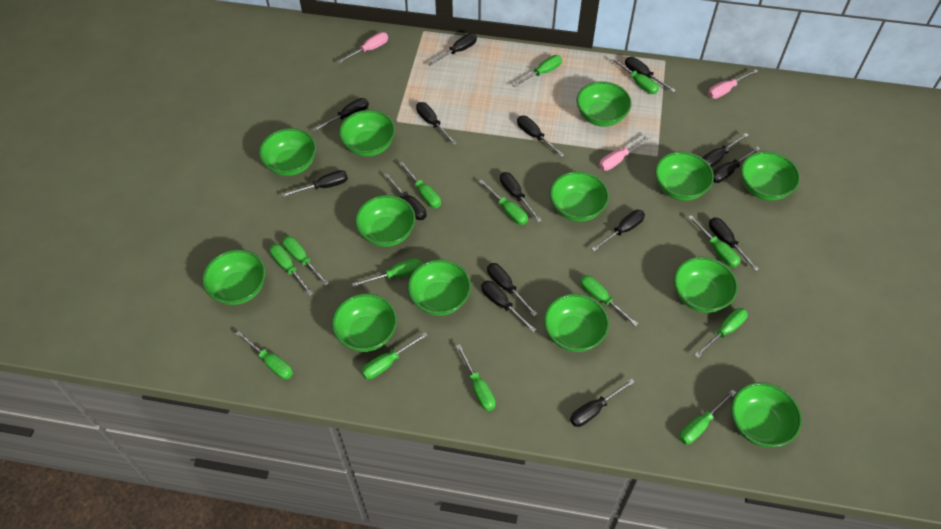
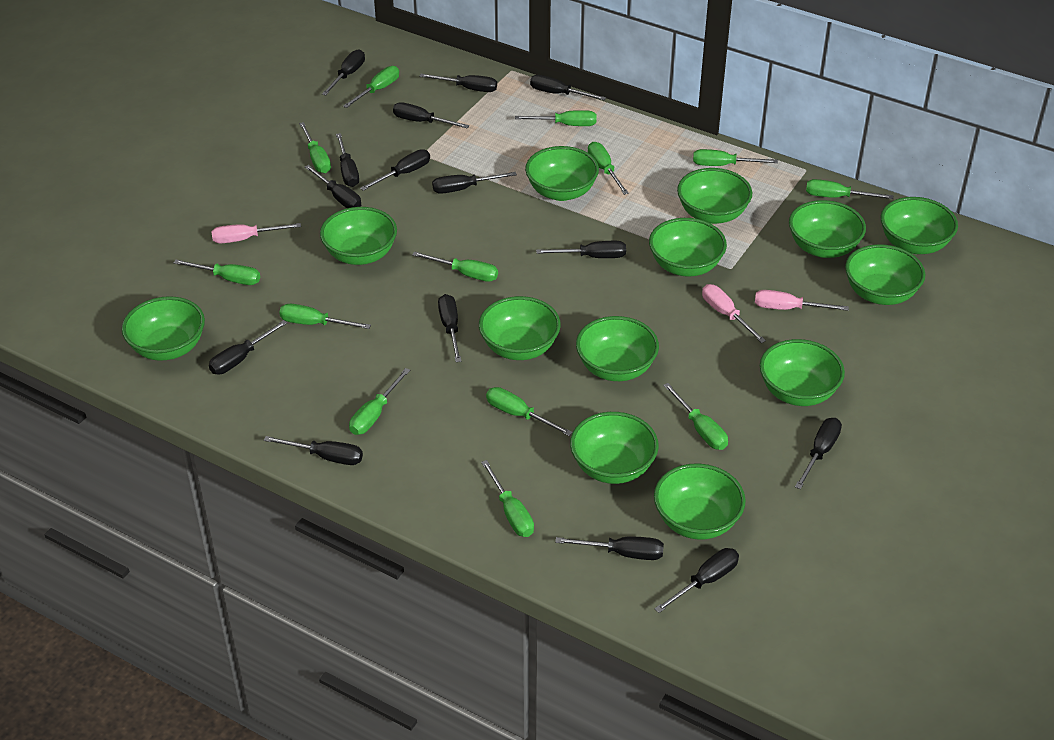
green screwdriver: [236,331,293,379] [270,244,313,296] [283,236,329,286] [352,258,422,287] [361,332,428,379] [399,162,441,208] [456,344,496,411] [479,179,528,225] [513,55,562,87] [580,275,638,327] [610,57,659,94] [679,390,736,444] [688,215,740,267] [695,308,748,358] = 14 -> [174,260,260,285] [279,304,371,329] [299,122,331,173] [343,66,399,108] [349,368,410,435] [412,251,498,282] [481,460,534,537] [486,387,573,436] [515,110,597,126] [588,142,629,195] [663,383,728,450] [693,149,778,166] [806,179,893,199] = 13

